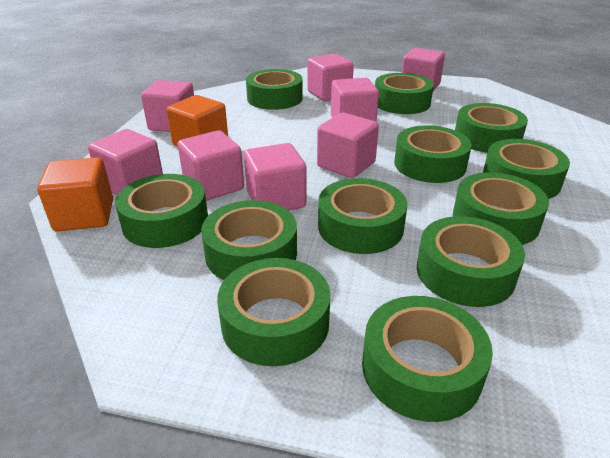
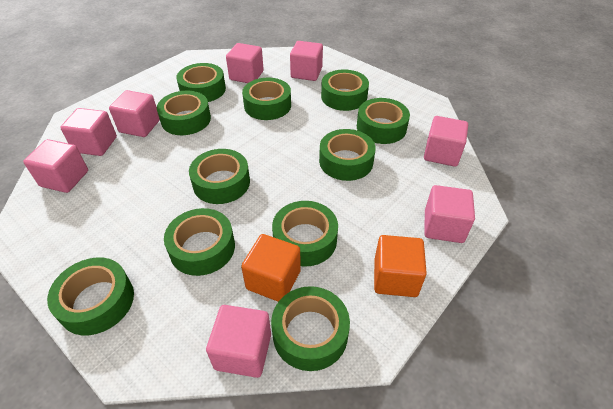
green tape: [115,174,208,248] [201,200,297,280] [217,258,330,366] [246,69,303,110] [318,178,407,254] [362,296,493,422] [375,73,434,114] [394,125,472,183] [417,216,525,307] [453,172,549,245] [455,103,528,153] [483,139,570,199] = 12 -> [47,258,134,335] [157,91,211,135] [164,208,235,276] [176,63,226,102] [189,149,250,204] [242,78,291,120] [271,286,350,371] [272,201,338,267] [319,129,376,181] [321,69,369,111] [357,98,410,144] = 11

